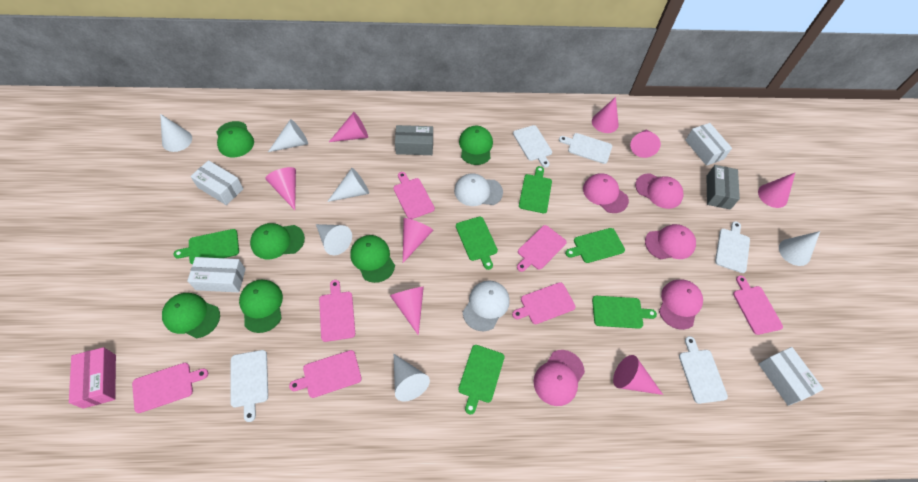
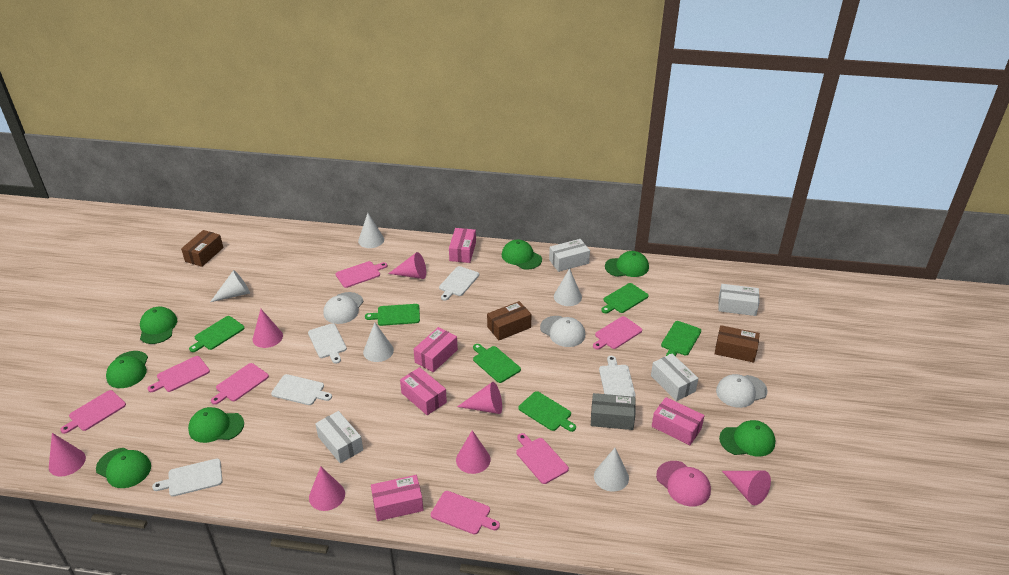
brown box: none = 0 -> [181,230,223,267] [487,301,532,340] [715,325,760,363] = 3
green cap: [162,293,220,338] [217,121,254,157] [239,280,283,333] [250,223,305,259] [351,235,395,283] [459,126,493,165] = 6 -> [96,448,151,488] [106,351,148,388] [140,306,177,344] [188,407,244,443] [502,240,542,270] [605,251,649,277] [719,420,775,457] = 7
grey box: [395,125,433,155] [707,165,740,209] = 2 -> [591,393,636,430] = 1
pink box: [69,347,116,409] = 1 -> [371,475,423,521] [400,367,447,415] [414,327,458,372] [449,228,476,263] [652,397,705,445] = 5
pink cap: [534,350,585,406] [583,173,629,213] [635,174,683,209] [645,224,696,259] [659,279,703,330] = 5 -> [656,461,711,506] = 1
pink cone: [265,167,296,210] [329,112,368,142] [390,287,424,335] [403,218,433,263] [592,97,619,133] [613,355,663,395] [630,129,661,158] [758,173,795,208] = 8 -> [49,433,86,477] [253,309,283,348] [309,466,345,511] [388,252,426,279] [456,430,490,474] [457,382,502,414] [722,471,771,505] = 7
white cap: [454,174,503,206] [463,280,510,331] = 2 -> [323,292,364,324] [540,316,585,347] [716,374,768,408] = 3
white cone: [160,114,192,152] [268,119,308,152] [316,224,352,255] [327,168,369,202] [394,354,430,402] [779,231,820,266] = 6 -> [210,270,250,302] [358,213,384,248] [363,322,394,362] [554,268,582,306] [594,448,629,492] = 5

